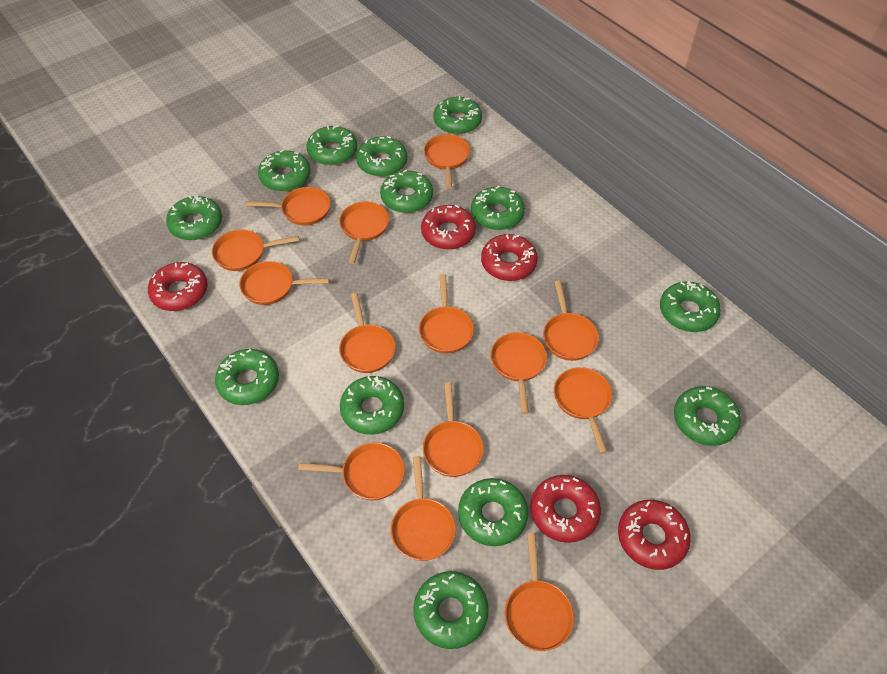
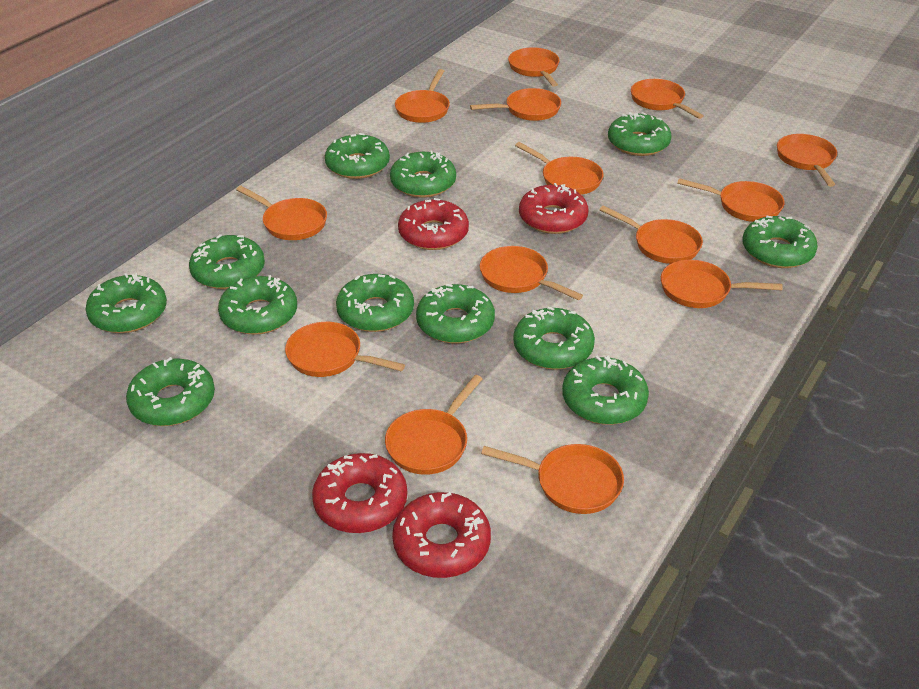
green donut: [166,195,222,240] [215,349,279,405] [258,150,311,191] [307,125,357,165] [340,376,404,435] [356,136,407,177] [380,170,433,213] [413,571,489,649] [433,96,482,134] [458,478,528,546] [471,186,525,230] [660,281,721,332] [674,386,741,446] = 13 -> [86,273,167,333] [126,357,215,426] [189,234,265,289] [218,275,297,335] [325,133,390,179] [336,274,414,332] [390,150,456,198] [416,284,495,343] [513,307,595,370] [562,355,649,425] [608,112,672,156] [742,215,818,268] = 12
red donut: [148,262,208,311] [421,205,476,250] [481,234,538,281] [531,475,601,543] [618,500,691,570] = 5 -> [312,453,407,533] [392,492,491,578] [398,198,469,250] [519,183,588,234] = 4

